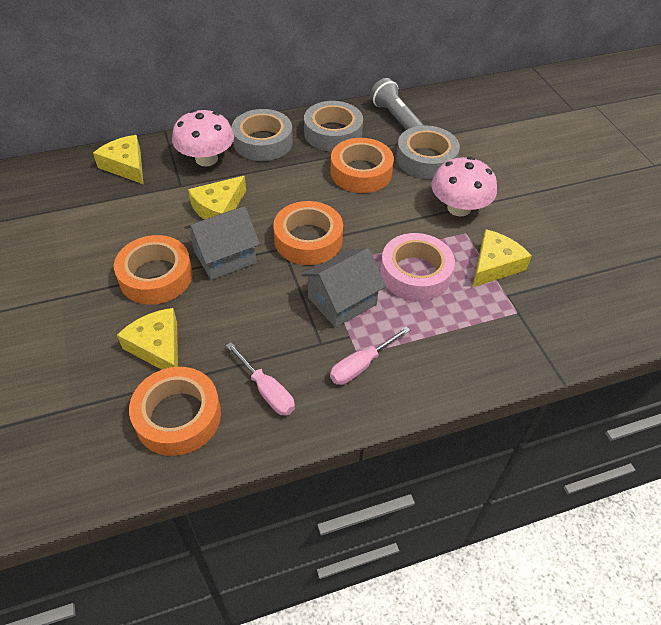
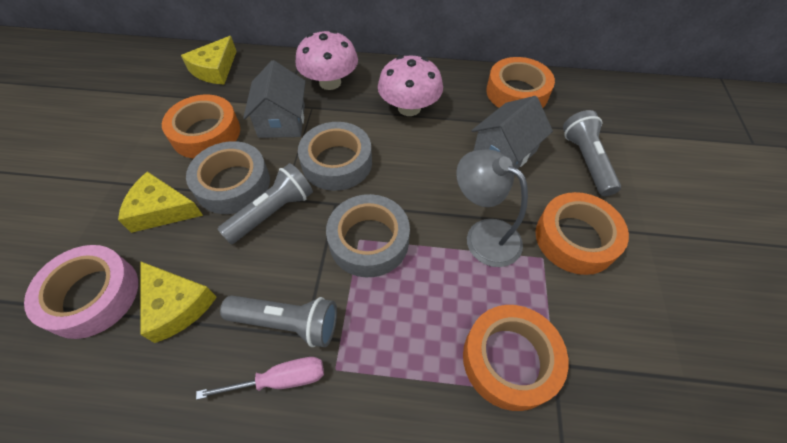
grey flashlight: [370,78,424,130] = 1 -> [218,163,313,244] [220,296,337,347] [563,110,621,196] = 3
grey lamp: none = 0 -> [456,149,528,267] = 1
pink screwdriver: [226,342,295,416] [330,326,410,385] = 2 -> [196,357,324,400] = 1
yellow cheese: [93,135,143,184] [117,308,178,370] [188,176,246,220] [473,229,532,287] = 4 -> [118,172,203,233] [140,261,217,343] [181,36,237,84] = 3

